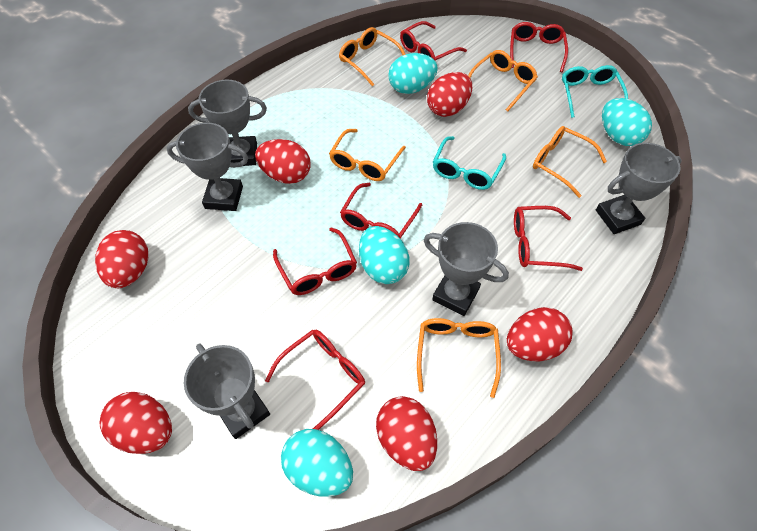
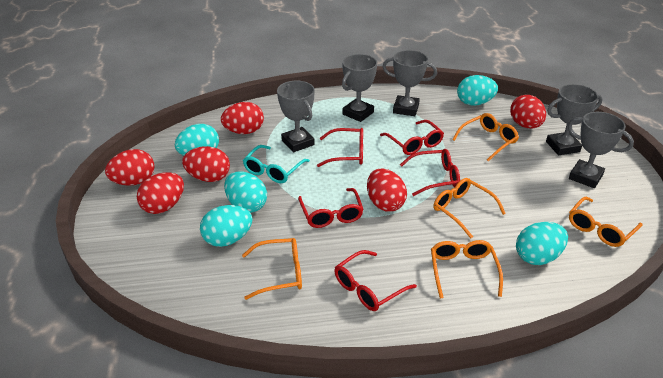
red glasses: [265,329,365,430] [273,227,357,295] [340,183,422,238] [400,21,467,60] [510,22,568,72] [514,206,583,271] = 6 -> [298,188,364,228] [317,128,363,167] [335,250,417,311] [380,120,444,155] [400,149,460,196] = 5
turquoise egg: [281,429,353,497] [359,226,410,284] [388,53,438,94] [602,98,652,146] = 4 -> [175,124,219,156] [200,205,253,247] [224,171,267,213] [457,75,498,106] [516,222,568,265] = 5
turquoise glasses: [433,136,506,190] [562,65,628,118] = 2 -> [243,145,310,183] = 1

